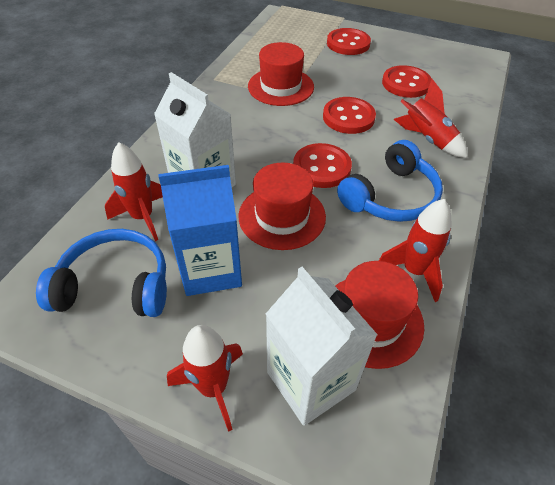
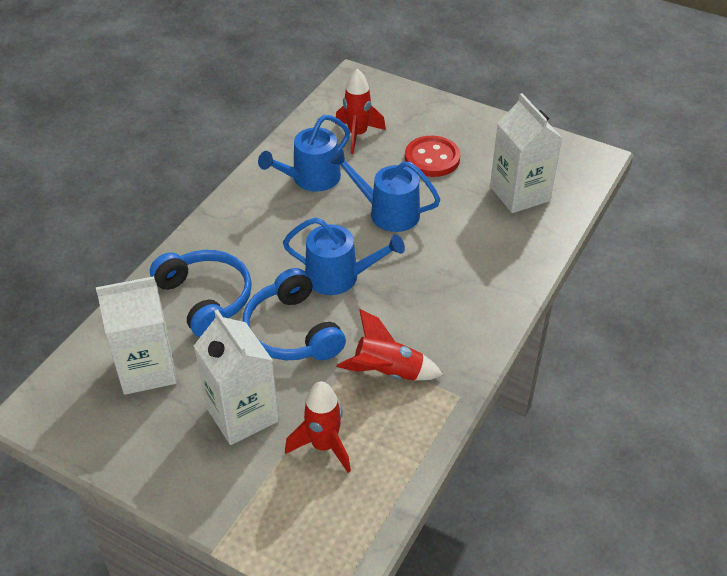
blue carton: [158,165,242,296] = 1 -> none = 0
blue watering can: none = 0 -> [258,115,350,192] [283,218,405,295] [330,149,441,232] = 3
red button: [293,143,352,188] [323,97,376,134] [327,28,371,55] [382,65,432,98] = 4 -> [405,136,460,177] = 1
red hat: [238,163,326,250] [248,42,314,106] [335,261,424,369] = 3 -> none = 0
red rocket: [105,142,163,241] [167,325,243,432] [379,199,452,302] [393,79,468,158] = 4 -> [285,381,351,473] [335,68,386,154] [337,309,443,380] = 3
white carton: [154,72,236,187] [266,267,378,426] = 2 -> [96,276,177,395] [194,309,279,445] [490,93,562,213] = 3

